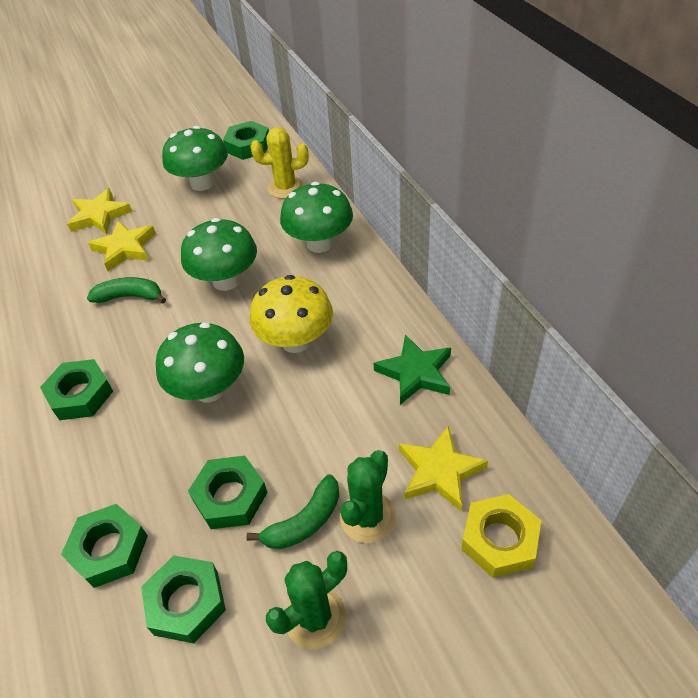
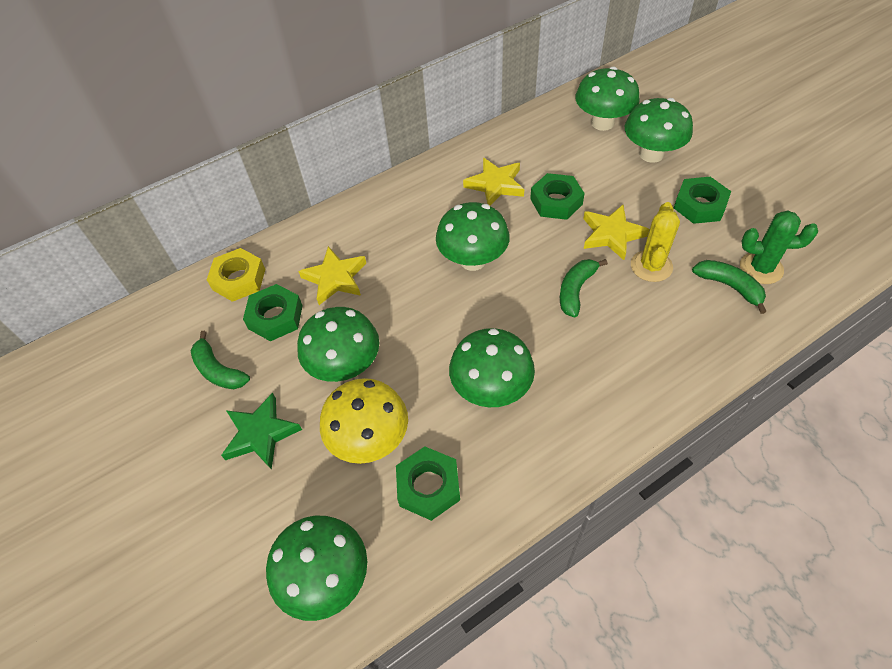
green banana: [87,277,166,303] [246,474,339,550] = 2 -> [191,331,250,389] [560,259,608,317] [692,260,766,314] = 3
green cactus: [266,551,347,649] [340,450,396,543] = 2 -> [740,210,818,284] = 1
green mushroom: [155,322,244,402] [162,126,228,191] [181,218,257,291] [280,182,353,253] = 4 -> [266,516,367,621] [297,307,379,382] [436,202,510,271] [449,328,535,407] [575,67,640,131] [625,98,693,163] = 6
green nut: [40,359,113,420] [61,504,148,588] [141,555,226,643] [188,456,268,529] [223,121,269,160] = 5 -> [243,284,303,341] [396,446,460,521] [530,173,585,220] [674,177,731,224] = 4

